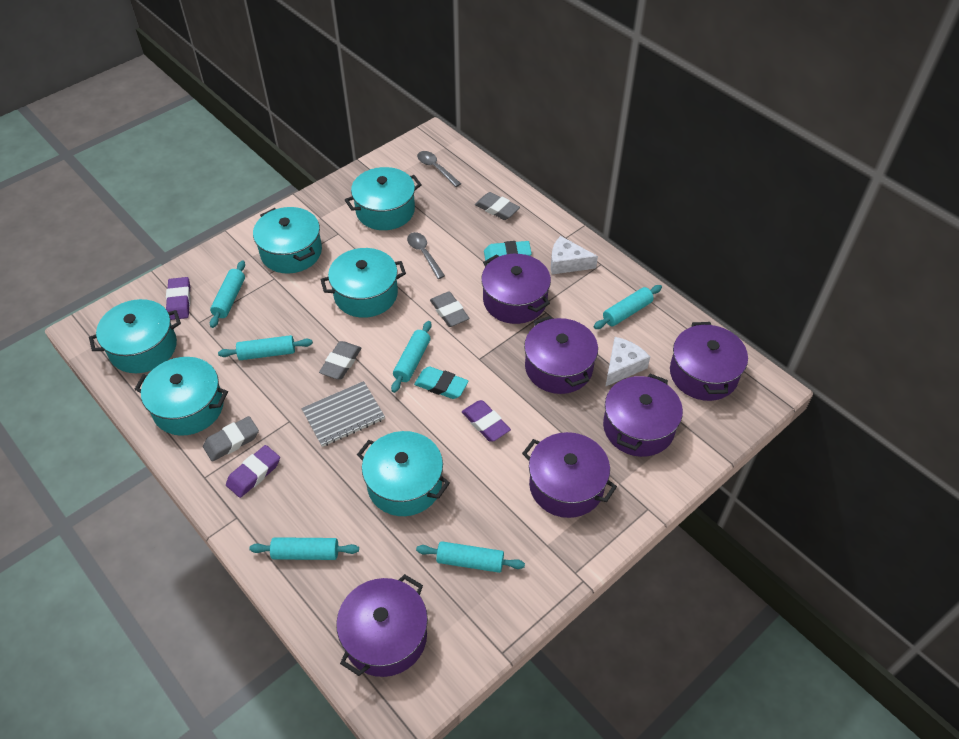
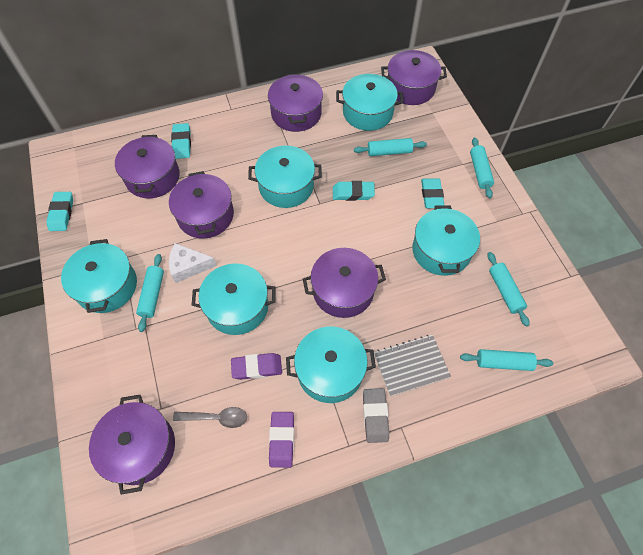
grey eraser: [203,416,259,461] [319,341,362,379] [430,292,469,327] [475,192,520,220] = 4 -> [363,388,389,443] = 1
grey spoon: [407,232,445,279] [417,151,461,187] = 2 -> [173,407,247,428] = 1
purple eraser: [166,277,191,320] [226,445,280,498] [462,400,511,441] = 3 -> [231,353,282,380] [269,412,294,468] = 2
turquoise eraser: [414,367,468,399] [484,241,532,261] = 2 -> [46,192,73,231] [171,123,191,159] [333,181,375,201] [421,178,444,208] = 4
turquoise rolling pin: [210,260,245,328] [218,335,313,360] [249,537,359,560] [391,321,431,393] [416,541,525,573] [594,285,662,329] = 6 -> [136,254,164,332] [354,138,427,156] [460,349,553,371] [470,138,494,198] [487,252,530,327] = 5
white cheese: [551,236,598,274] [605,337,650,387] = 2 -> [169,243,217,283] = 1

